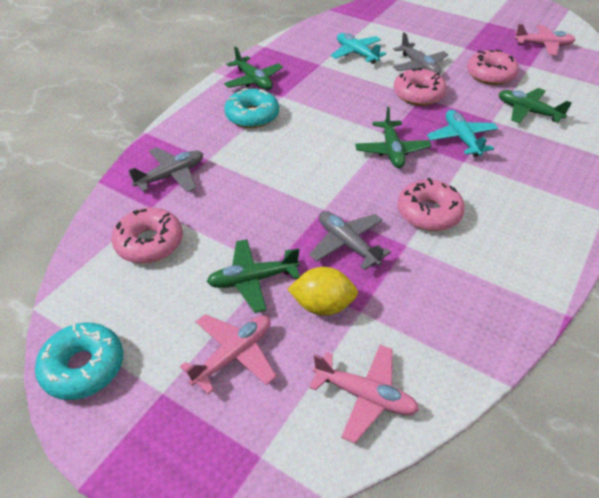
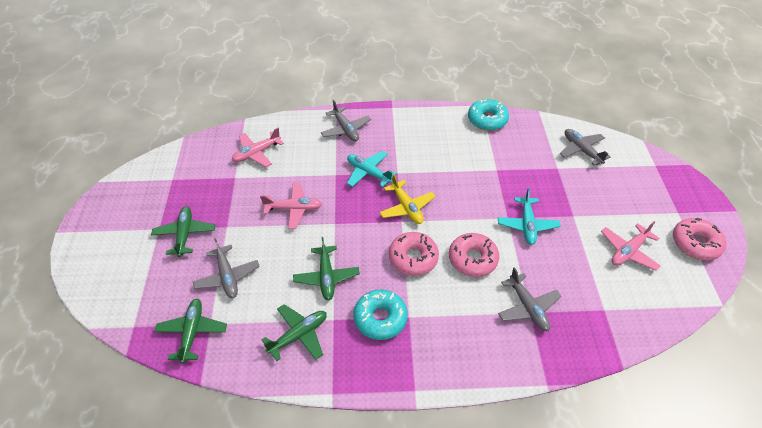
grey plane: [129,147,203,192] [309,211,391,270] [393,32,448,74] = 3 -> [193,238,260,298] [321,100,371,142] [498,267,562,331] [560,129,611,165] = 4
pink donut: [111,208,183,264] [394,68,447,106] [397,178,465,231] [467,50,519,85] = 4 -> [389,232,439,276] [449,233,499,277] [673,218,726,260] = 3
yellow lemon: [288,267,358,316] = 1 -> none = 0
yellow plane: none = 0 -> [379,174,436,224] = 1

